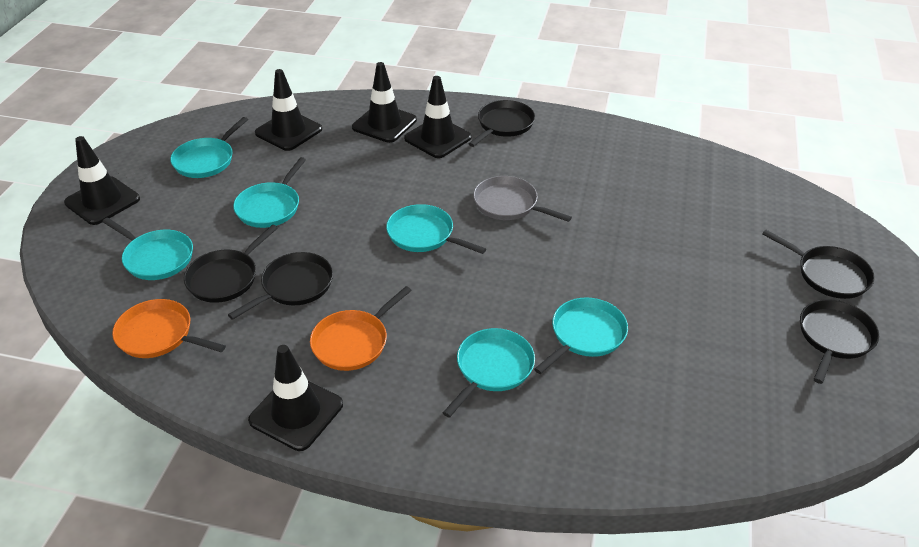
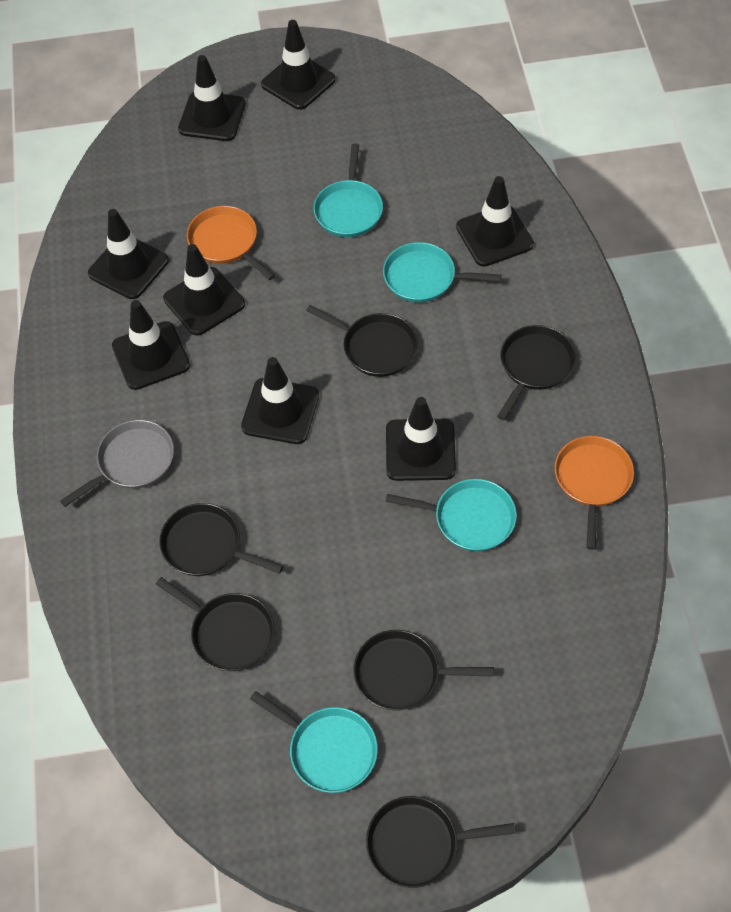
black pan: [184,225,278,303] [228,252,333,320] [468,100,535,147] [762,230,875,299] [800,299,879,384] = 5 -> [156,577,275,671] [159,503,283,576] [306,305,418,377] [354,630,494,710] [366,796,516,888] [497,325,576,420] = 6
black traffic cone: [64,136,140,225] [248,345,343,451] [255,69,322,151] [352,62,417,143] [404,76,472,158] = 5 -> [88,209,169,299] [112,300,190,390] [163,244,245,336] [178,55,246,141] [241,357,319,444] [261,20,336,110] [386,397,456,481] [456,176,534,267] = 8
turquoise pan: [102,218,193,280] [170,117,248,178] [233,157,306,228] [386,204,486,254] [443,328,535,418] [534,298,628,374] = 6 -> [250,691,378,793] [313,143,383,237] [383,242,501,302] [386,479,517,551] = 4

